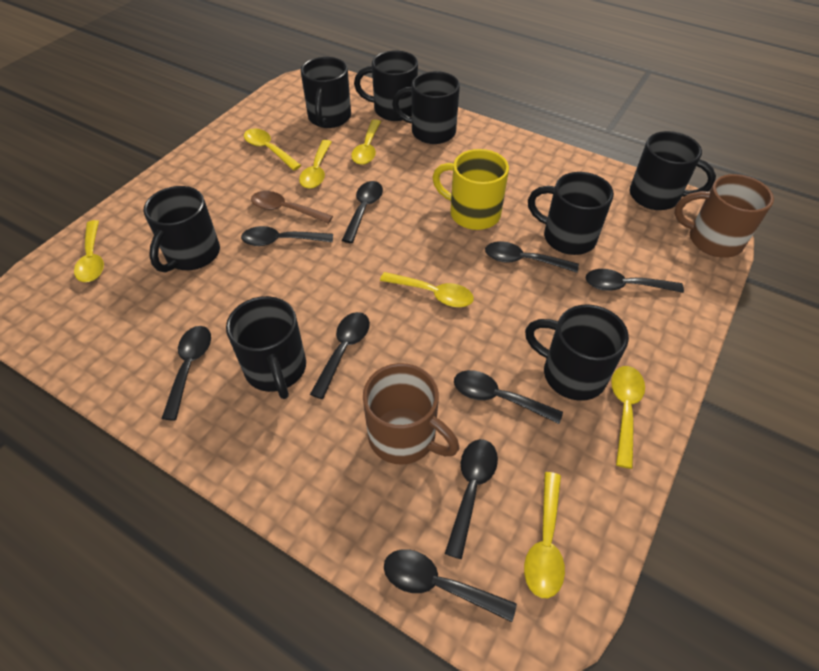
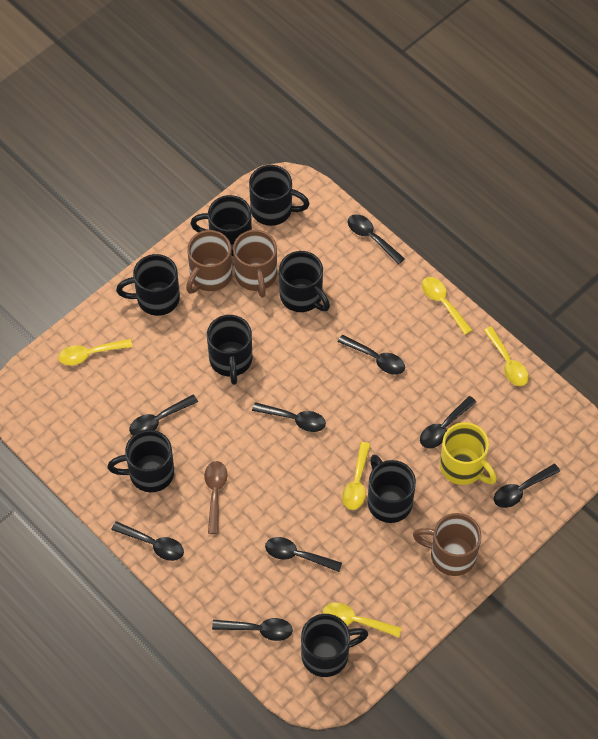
brown mug: [363,363,459,465] [674,174,774,257] = 2 -> [186,230,232,294] [233,230,277,297] [413,513,481,576] = 3
yellow spoon: [74,220,104,282] [244,129,301,171] [299,140,331,189] [351,119,381,165] [380,272,474,307] [524,472,565,598] [611,366,645,469] = 7 -> [59,339,133,366] [323,603,402,637] [342,442,371,510] [422,277,472,335] [484,326,529,386] = 5

